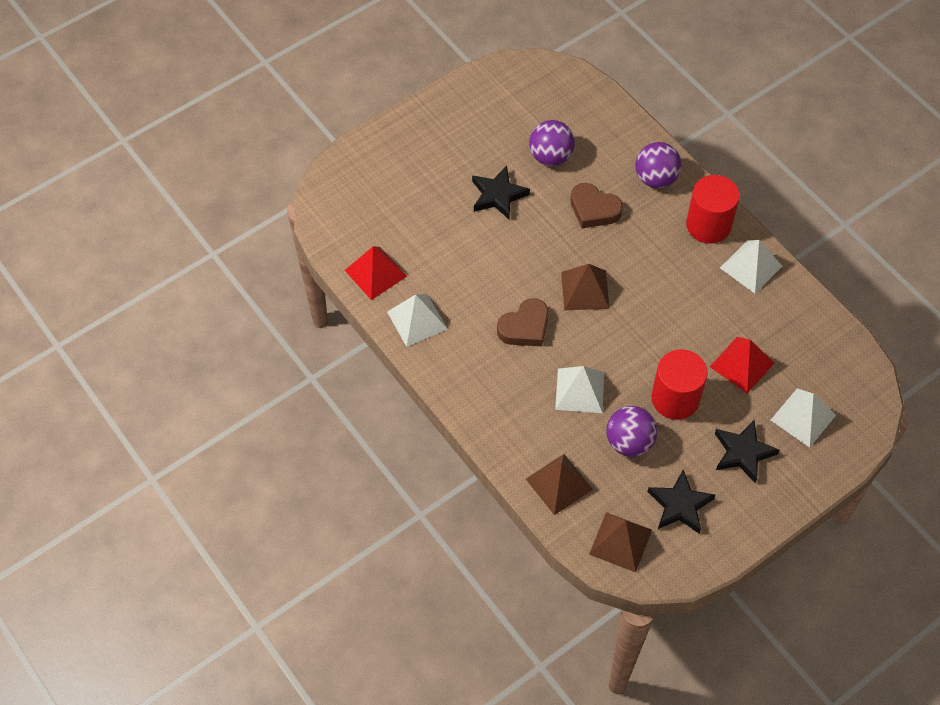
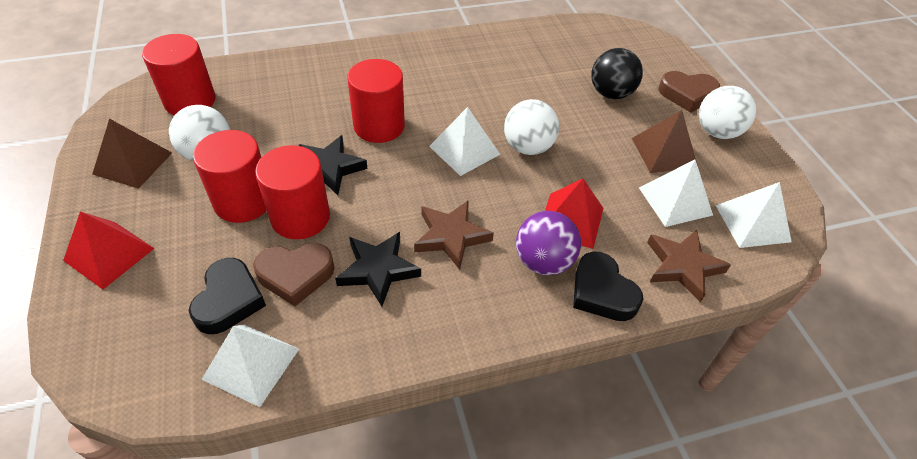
black ball: none = 0 -> [591,48,643,99] = 1
black heart: none = 0 -> [189,258,266,334] [573,252,643,321] = 2
black star: [472,166,530,220] [647,469,715,534] [715,420,780,483] = 3 -> [299,135,368,195] [335,232,421,306] = 2
brown pyramid: [526,454,593,515] [561,264,610,310] [589,512,652,572] = 3 -> [92,118,172,189] [632,110,697,173] = 2
brown star: none = 0 -> [414,200,494,270] [647,230,731,302] = 2
purple ball: [529,120,575,166] [606,406,658,457] [635,142,682,188] = 3 -> [516,211,581,275] = 1
red cylinder: [651,349,707,420] [686,175,740,244] = 2 -> [142,34,216,115] [193,130,267,223] [255,145,330,239] [347,59,405,143] = 4
white ball: none = 0 -> [169,105,230,161] [504,99,559,155] [699,86,756,139] = 3

